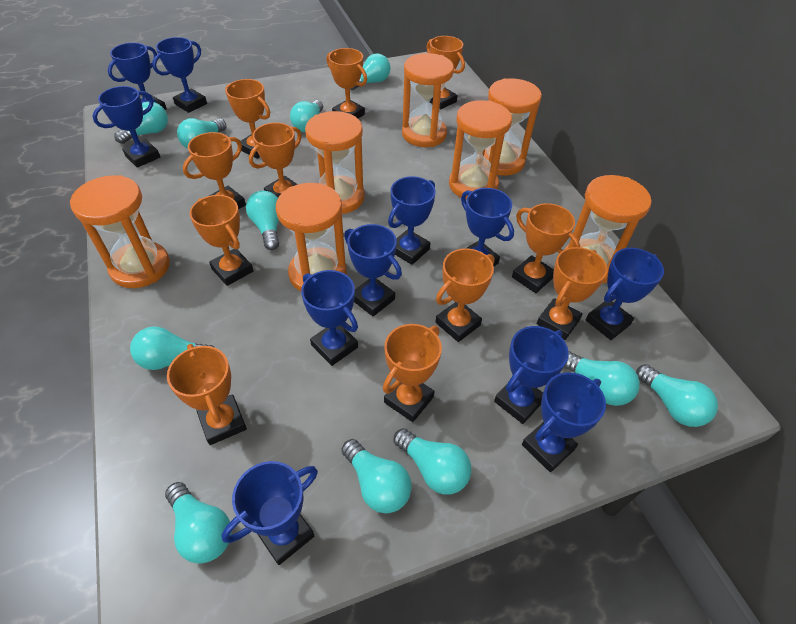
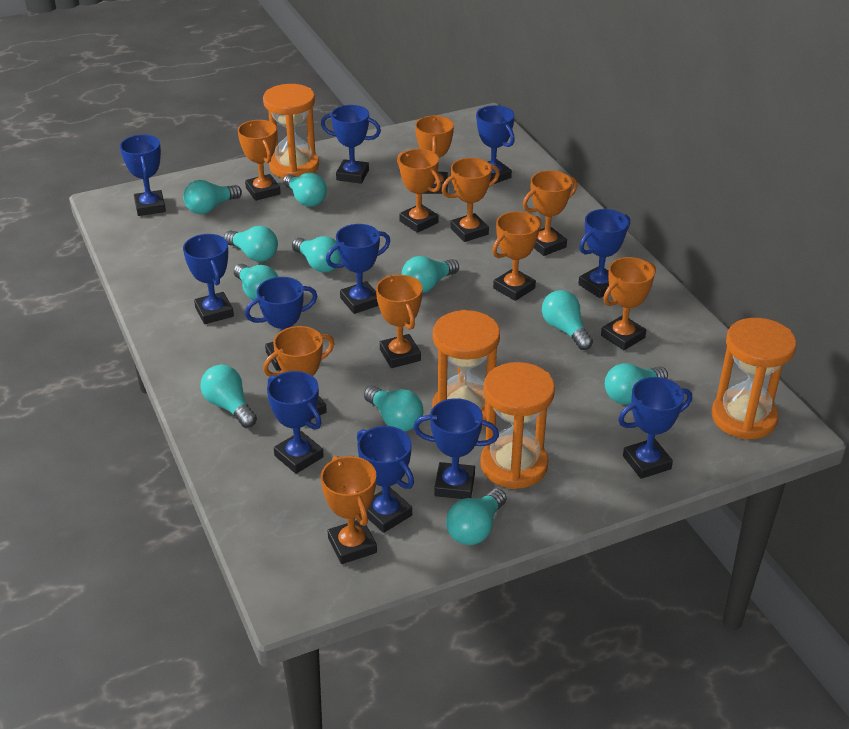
orange hourglass: [70,175,170,288] [276,183,347,292] [305,111,365,214] [402,53,454,147] [449,100,512,200] [484,78,542,176] [564,175,652,284] = 7 -> [263,84,319,178] [432,310,500,428] [480,362,555,489] [711,318,797,440] = 4
orange trophy: [167,344,247,445] [183,132,246,209] [190,195,253,286] [225,79,270,159] [249,123,302,197] [326,48,367,118] [383,324,442,422] [426,36,465,109] [436,248,495,342] [512,203,580,293] [537,247,608,340] = 11 -> [238,120,281,201] [263,326,335,419] [321,456,377,564] [376,275,423,368] [397,149,441,233] [415,115,454,194] [441,158,500,242] [492,211,541,301] [523,170,577,256] [601,257,656,350] = 10

